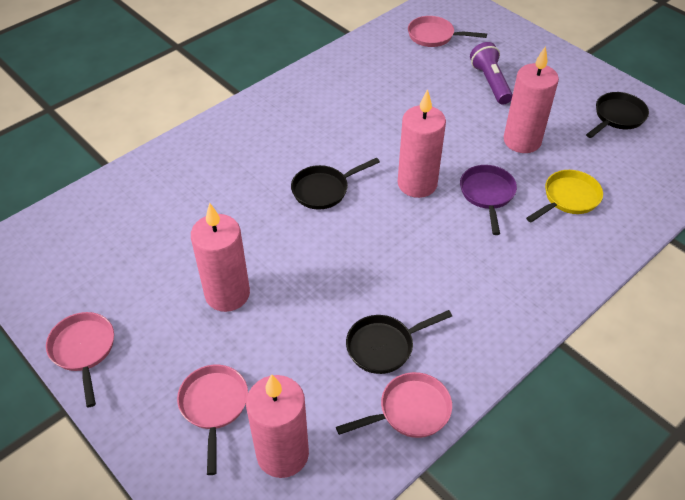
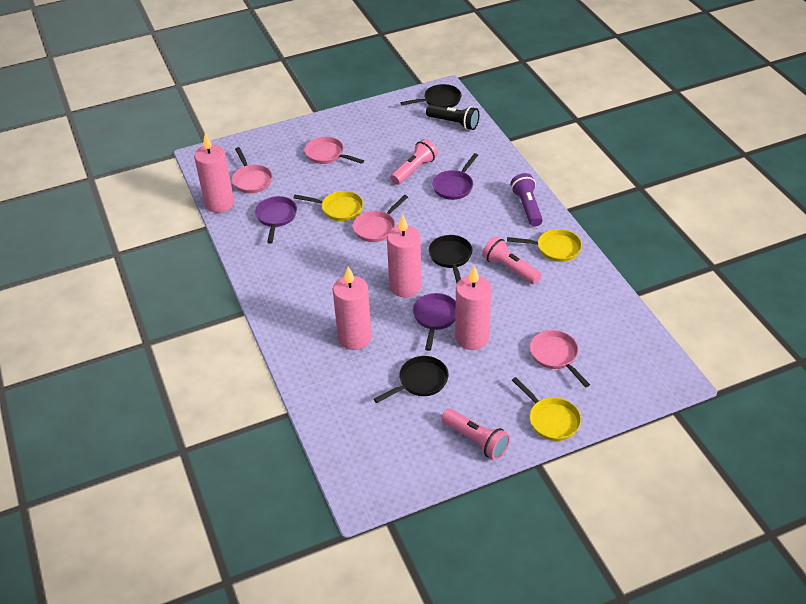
black flashlight: none = 0 -> [426,105,479,130] = 1
pink flashlight: none = 0 -> [390,139,438,185] [441,409,510,460] [482,236,541,284] = 3
purple pan: [460,165,517,235] = 1 -> [255,196,297,243] [413,293,456,351] [432,153,478,200] = 3
yellow pan: [526,170,603,222] = 1 -> [294,191,363,221] [507,229,582,262] [512,377,581,441] = 3

